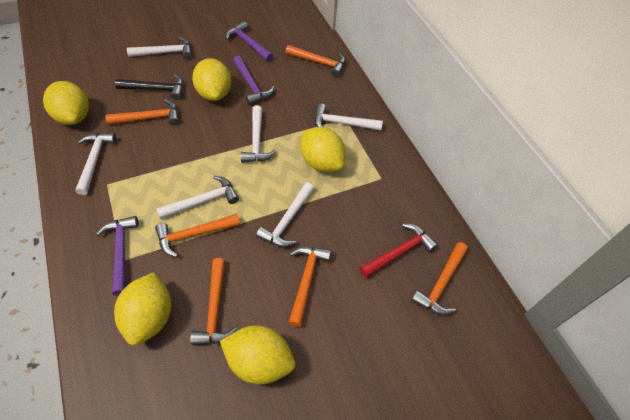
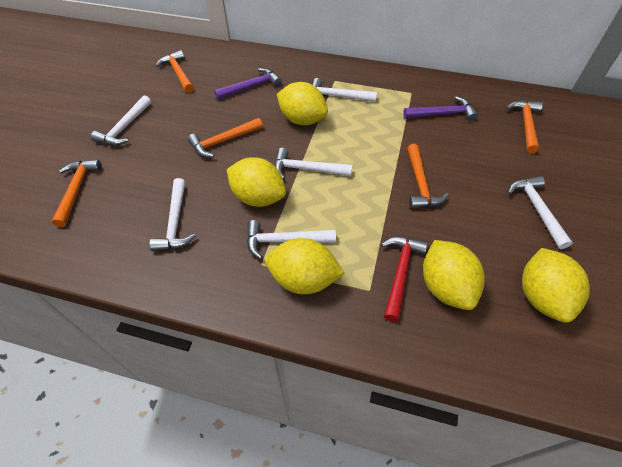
black hammer: [115,74,183,100] = 1 -> none = 0
orange hammer: [105,99,179,125] [155,214,240,257] [190,258,237,345] [286,45,345,77] [289,246,331,327] [411,242,468,315] = 6 -> [52,160,102,227] [156,50,194,93] [188,118,263,157] [407,144,449,208] [506,100,543,154] = 5
purple hammer: [96,216,139,296] [225,21,273,62] [233,56,274,105] = 3 -> [214,68,282,100] [403,96,478,121] = 2

